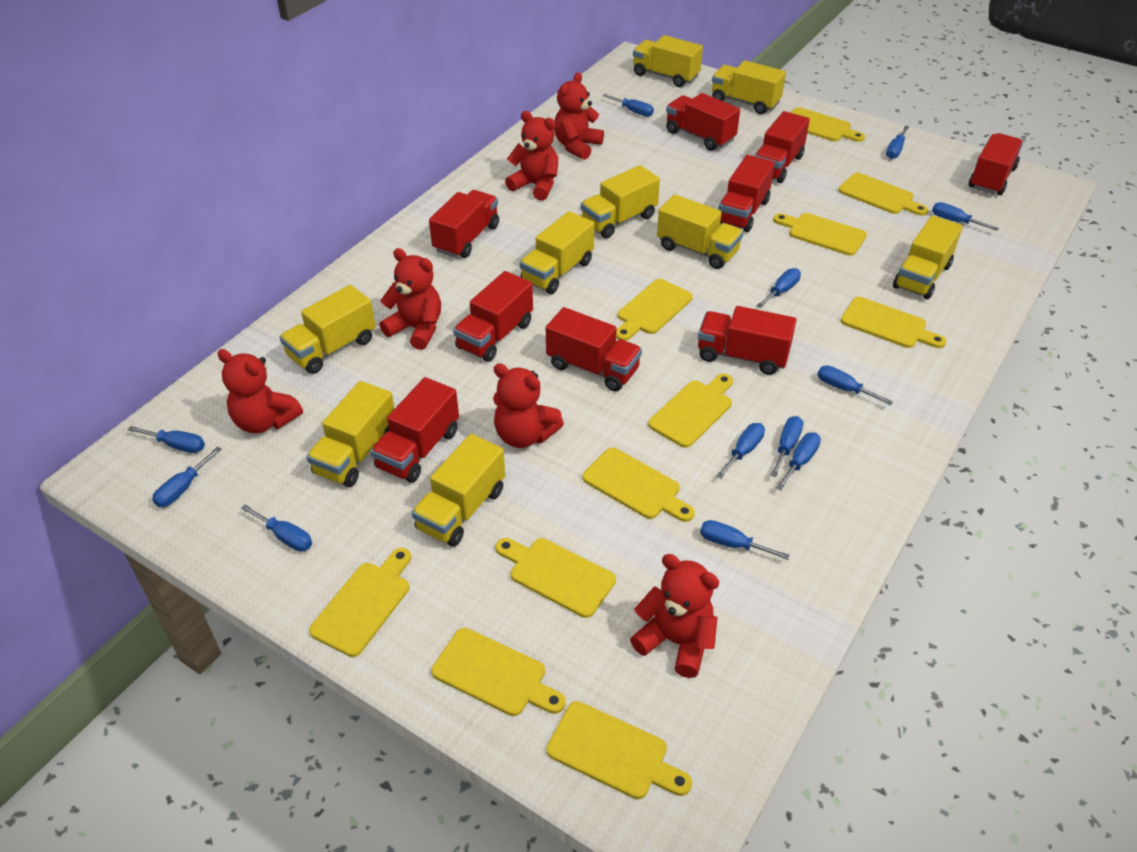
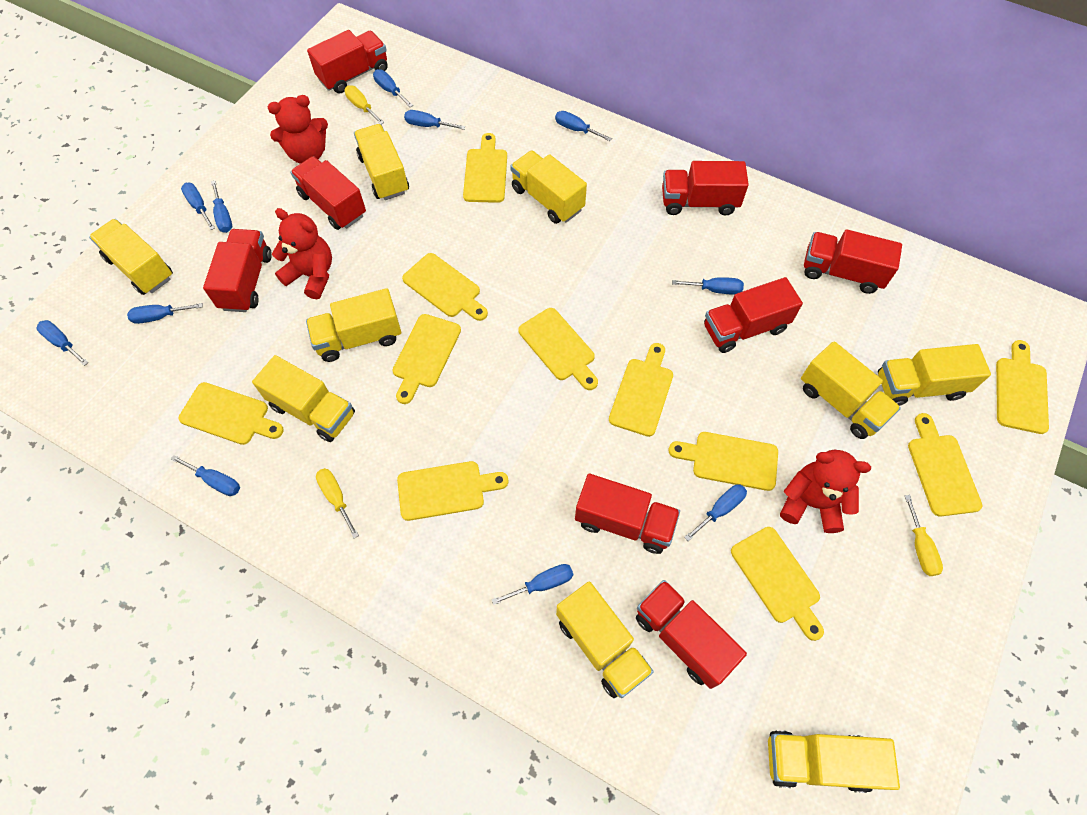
blue screwdriver: [128,426,205,453] [152,447,221,507] [241,505,312,552] [603,94,654,117] [700,520,790,560] [716,423,765,479] [756,268,801,308] [770,416,803,477] [776,432,821,490] [818,365,893,405] [886,126,909,159] [932,202,999,231] = 12 -> [37,320,89,366] [127,303,203,324] [171,455,240,496] [181,183,215,230] [211,181,232,233] [373,69,413,107] [404,110,465,130] [492,564,573,605] [555,111,612,141] [672,277,744,295] [684,484,747,541] = 11
red teddy bear: [218,349,303,433] [379,248,441,350] [493,363,564,448] [505,111,558,201] [554,72,604,160] [630,554,719,678] = 6 -> [268,95,328,164] [272,208,332,299] [780,450,871,533] = 3
red truck: [371,377,459,483] [429,190,499,258] [453,271,533,362] [546,307,642,391] [666,93,740,151] [698,306,796,375] [718,155,775,232] [754,111,810,183] [969,133,1023,195] = 9 -> [203,229,272,312] [290,156,366,230] [307,30,388,93] [575,474,680,554] [636,580,747,689] [662,161,749,216] [704,277,803,353] [804,229,902,294] = 8
yellow screwdriver: none = 0 -> [316,468,359,538] [344,85,384,124] [905,495,943,576] = 3

